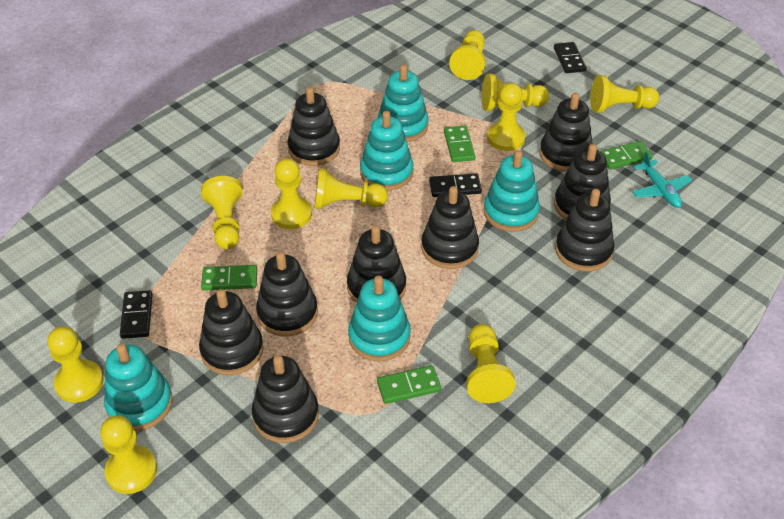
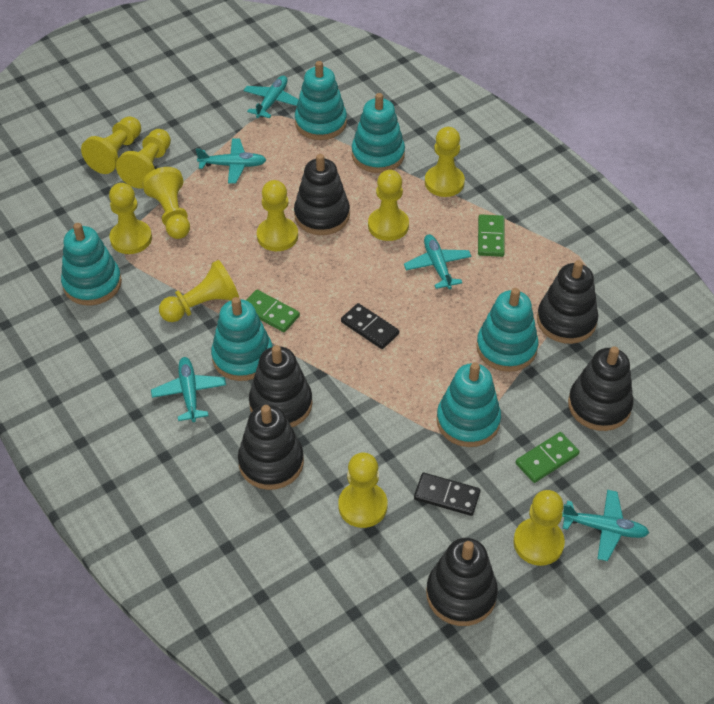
black domino: [120,290,153,339] [429,173,482,197] [554,42,587,73] = 3 -> [341,303,399,349] [414,473,481,516] = 2
black stacking toy: [199,289,264,375] [252,355,319,443] [256,252,318,337] [288,87,340,166] [347,225,406,303] [421,186,479,269] [539,93,592,172] [554,144,611,220] [555,189,614,272] = 9 -> [238,405,304,490] [249,345,312,427] [294,154,350,235] [426,538,498,626] [537,260,598,344] [568,346,633,431] = 6
green domino: [201,265,257,291] [377,365,441,404] [444,126,476,162] [600,141,653,170] = 4 -> [246,290,300,332] [478,214,505,257] [515,432,580,483] = 3
turquoise plane: [632,151,692,208] = 1 -> [151,357,226,422] [196,139,266,184] [243,76,299,118] [404,234,472,289] [562,490,649,561] = 5
turquoise stacking toy: [104,344,173,431] [348,276,410,361] [360,111,413,191] [378,65,429,142] [483,150,540,232] = 5 -> [61,223,122,305] [211,297,273,381] [295,61,347,140] [352,93,405,173] [436,363,501,447] [476,288,538,372] = 6

